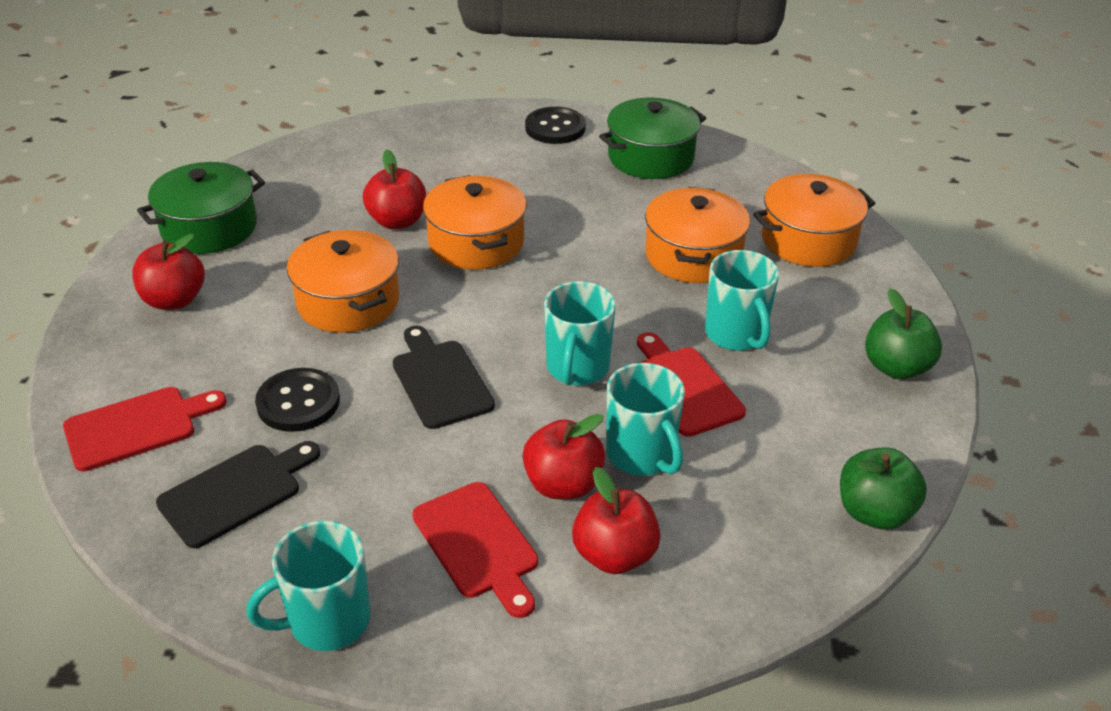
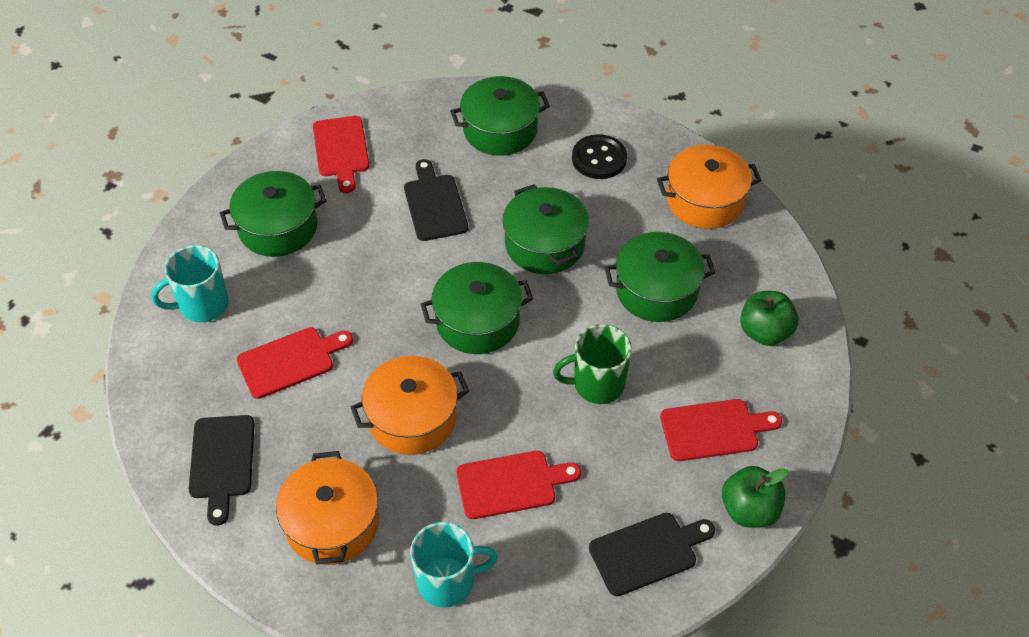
black button: [255,368,340,432] [525,107,586,144] = 2 -> [572,134,627,179] = 1
black cutting board: [156,441,320,548] [393,326,495,429] = 2 -> [189,415,255,526] [404,159,468,241] [589,513,715,596] = 3
green mug: none = 0 -> [553,324,632,404] = 1
green pot: [137,162,265,254] [599,98,706,179] = 2 -> [220,171,327,257] [421,262,533,354] [450,76,550,156] [502,184,589,274] [604,232,715,322] = 5
orange pot: [287,230,399,333] [423,175,527,270] [645,187,750,283] [753,174,876,267] = 4 -> [276,451,379,565] [351,356,469,455] [657,145,762,229] = 3
red apple: [132,234,205,310] [363,150,426,229] [522,414,605,499] [572,467,661,574] = 4 -> none = 0
red cutting board: [63,387,227,472] [413,482,538,618] [637,332,746,437] = 3 -> [237,327,353,399] [313,116,369,193] [457,451,581,519] [660,399,782,461] = 4
turquoise mug: [247,520,370,651] [544,281,616,386] [606,363,685,476] [705,250,779,351] = 4 -> [151,245,229,322] [410,522,498,608] = 2

